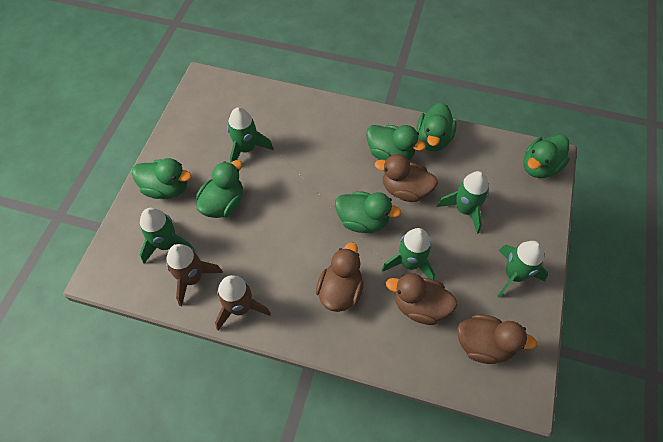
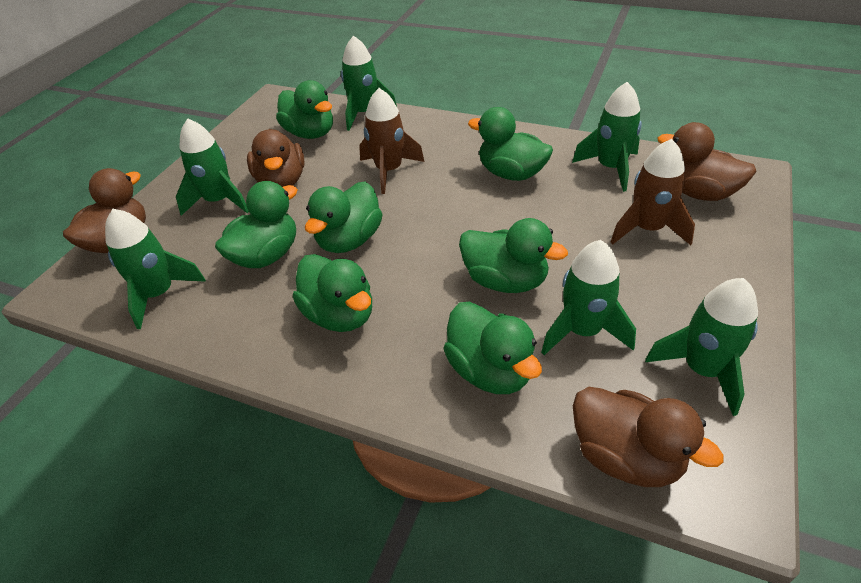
green duck: [132,158,192,199] [196,160,243,218] [335,191,401,233] [366,125,426,160] [417,103,457,151] [523,134,570,178] = 6 -> [215,181,298,268] [276,80,333,139] [293,254,372,332] [305,181,382,253] [443,302,542,394] [459,218,568,293] [468,107,553,181] = 7
green rocket: [140,208,195,264] [227,107,273,163] [382,228,435,280] [437,171,489,234] [497,241,548,298] = 5 -> [105,209,206,329] [176,118,249,216] [341,35,397,131] [541,240,636,355] [572,82,642,192] [645,278,758,416] = 6

